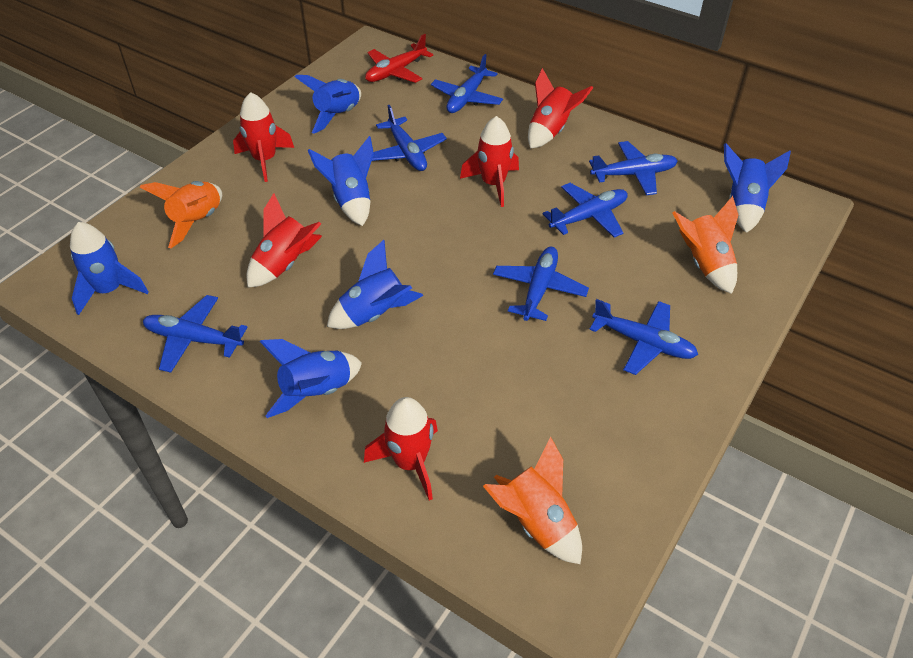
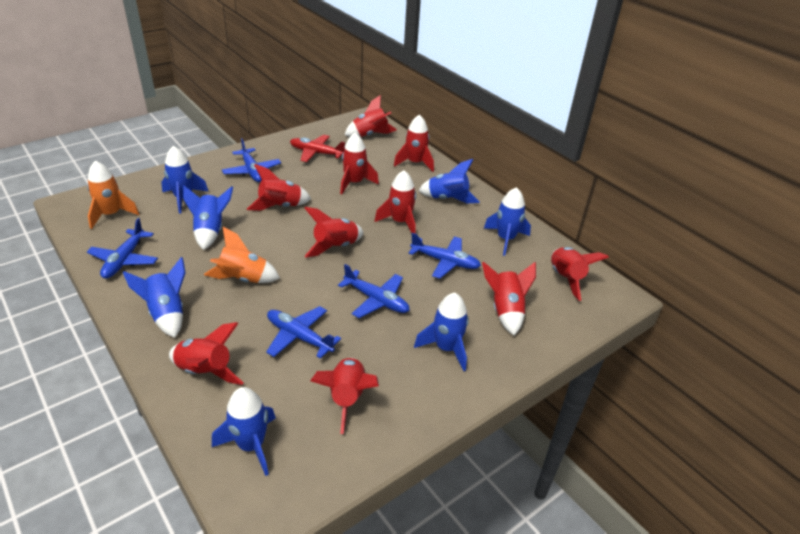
blue plane: [143,295,248,373] [372,105,447,171] [431,54,503,113] [493,247,589,321] [543,183,628,238] [589,141,678,195] [589,299,698,375] = 7 -> [87,218,158,279] [222,138,281,182] [266,306,341,359] [338,264,410,318] [409,233,481,279] = 5
blue rocket: [70,222,149,315] [259,339,362,418] [295,75,361,134] [308,136,374,226] [327,240,423,329] [724,143,791,233] = 6 -> [123,257,186,338] [161,146,209,213] [183,186,233,250] [212,387,276,476] [414,293,469,371] [419,159,479,203] [484,187,531,256] = 7
orange rocket: [140,181,222,248] [483,436,582,564] [672,196,738,294] = 3 -> [87,161,139,229] [204,227,280,283] = 2
red rocket: [233,92,294,182] [247,193,322,288] [364,397,438,501] [460,116,519,207] [528,68,593,149] = 5 -> [169,322,243,385] [247,164,311,211] [305,207,363,257] [310,358,379,434] [340,133,379,194] [345,95,397,137] [374,170,416,233] [394,115,434,172] [482,262,536,335] [551,247,609,301] = 10

